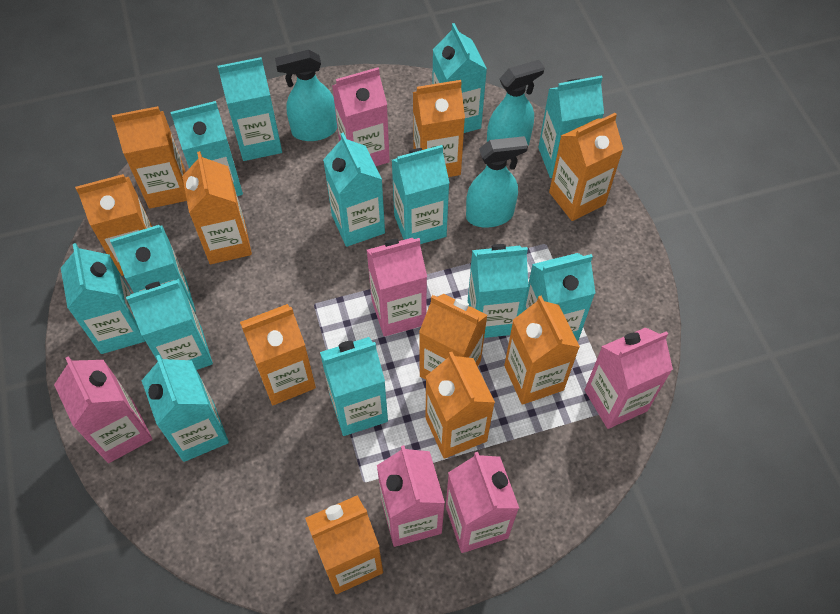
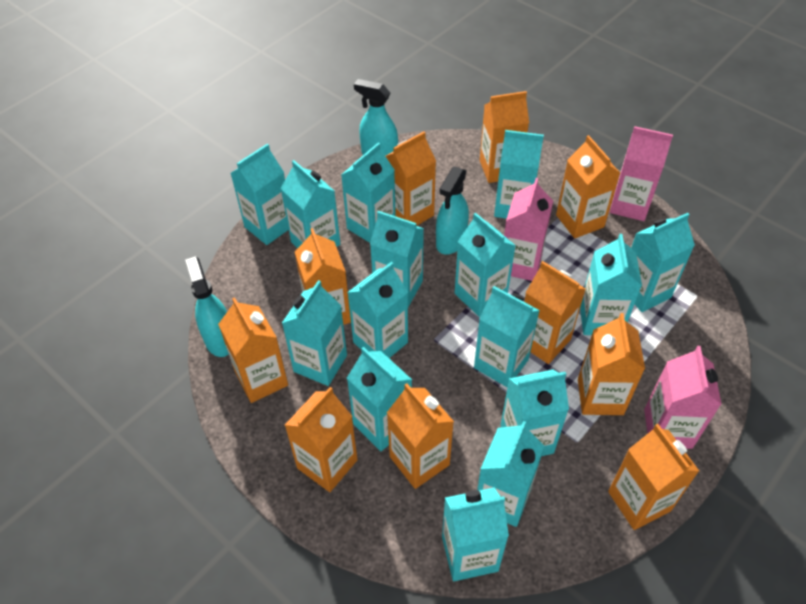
pink carton: [54,356,152,463] [332,67,390,166] [367,238,427,337] [377,445,445,547] [446,452,519,553] [585,327,673,429] = 6 -> [504,178,553,281] [610,126,673,221] [644,346,722,449] = 3
turquoise carton: [61,243,145,354] [110,225,196,312] [126,279,213,370] [142,355,229,462] [171,101,243,196] [218,57,282,161] [320,337,388,436] [323,132,385,247] [392,145,449,244] [432,23,487,133] [468,244,528,338] [523,253,595,341] [538,75,604,178] = 13 -> [231,144,289,245] [280,160,340,249] [282,280,347,386] [341,142,396,243] [347,262,408,358] [347,347,412,451] [370,211,424,307] [442,487,509,581] [455,212,516,317] [474,286,540,388] [477,421,544,527] [494,130,544,219] [501,370,569,456] [580,234,642,335] [631,213,695,312] = 15

